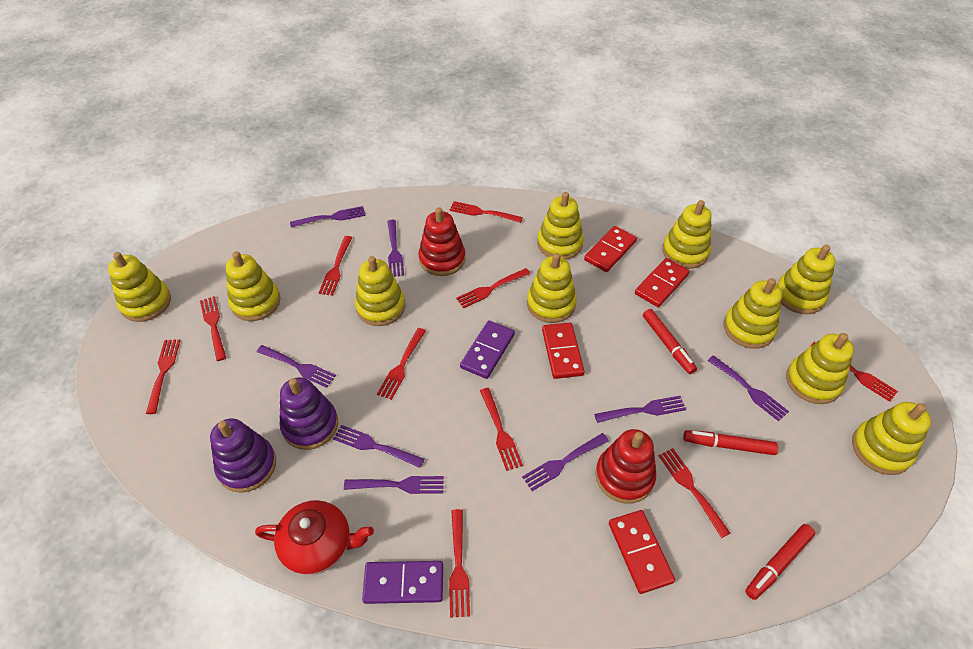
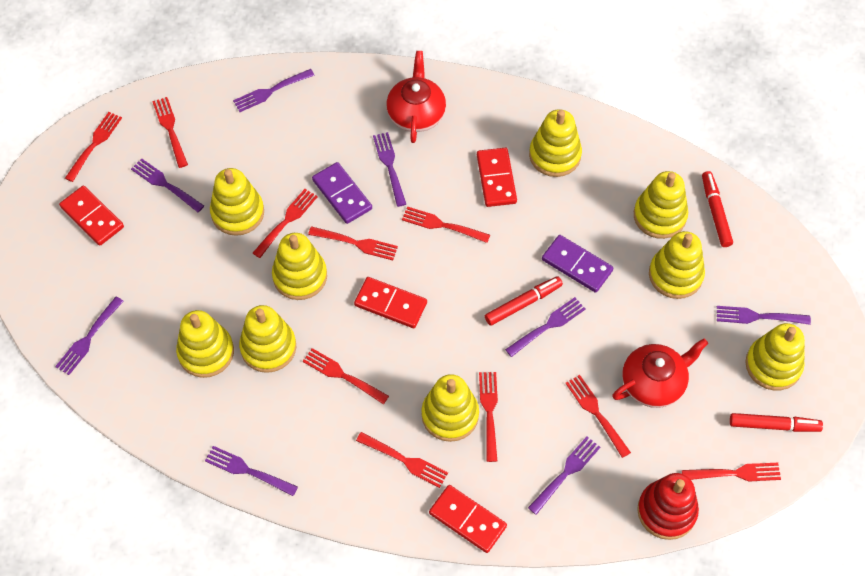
purple stacking toy: [210,418,276,493] [280,377,338,450] = 2 -> none = 0
red stacking toy: [418,207,466,276] [595,429,656,504] = 2 -> [637,473,699,540] = 1
red teapot: [255,500,374,575] = 1 -> [386,51,446,143] [612,338,708,408] = 2
yellow stacking toy: [108,252,171,322] [226,251,280,321] [355,256,405,326] [527,253,577,323] [537,192,584,260] [662,200,712,269] [723,278,782,349] [777,245,836,314] [786,333,854,404] [852,402,931,475] = 10 -> [176,310,234,378] [210,168,264,236] [239,305,297,373] [272,233,327,300] [421,374,479,442] [529,109,582,177] [634,171,688,239] [649,231,705,299] [745,323,805,390] = 9

